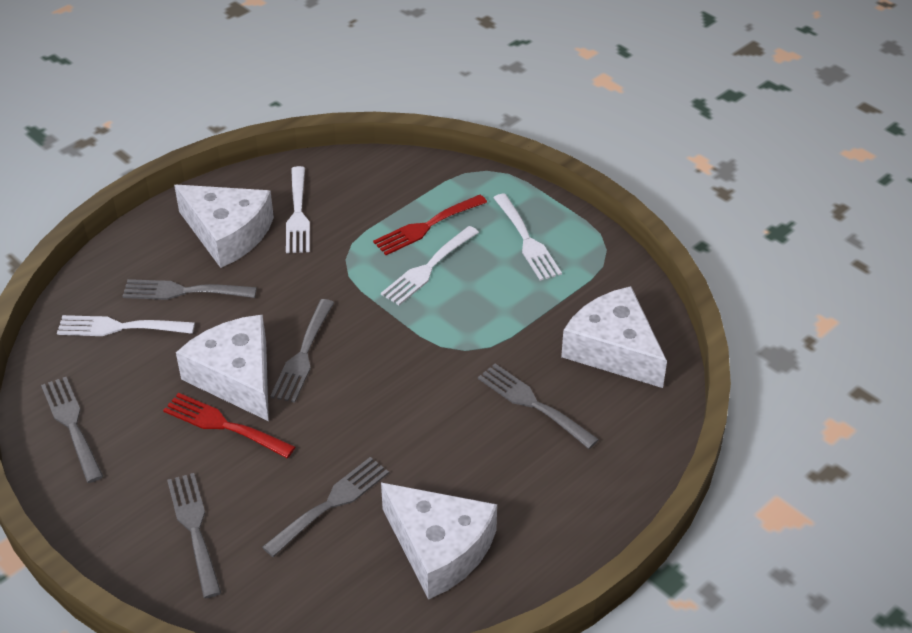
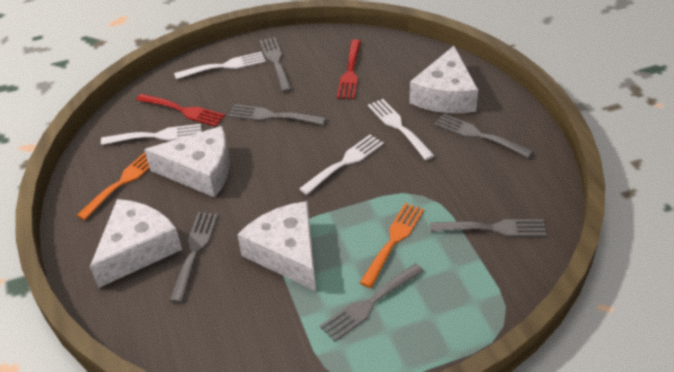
orange fork: none = 0 -> [77,152,149,220] [360,203,424,288] = 2

